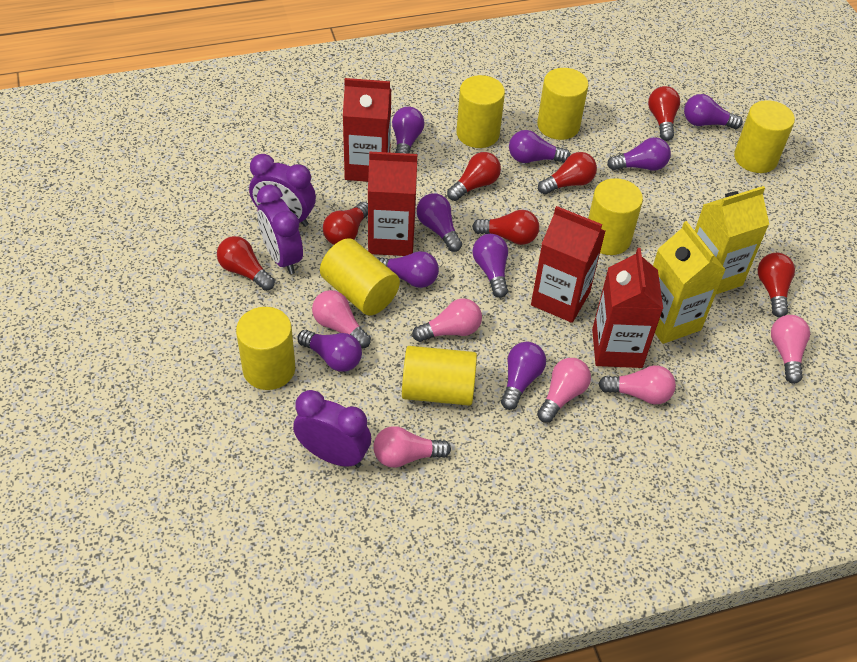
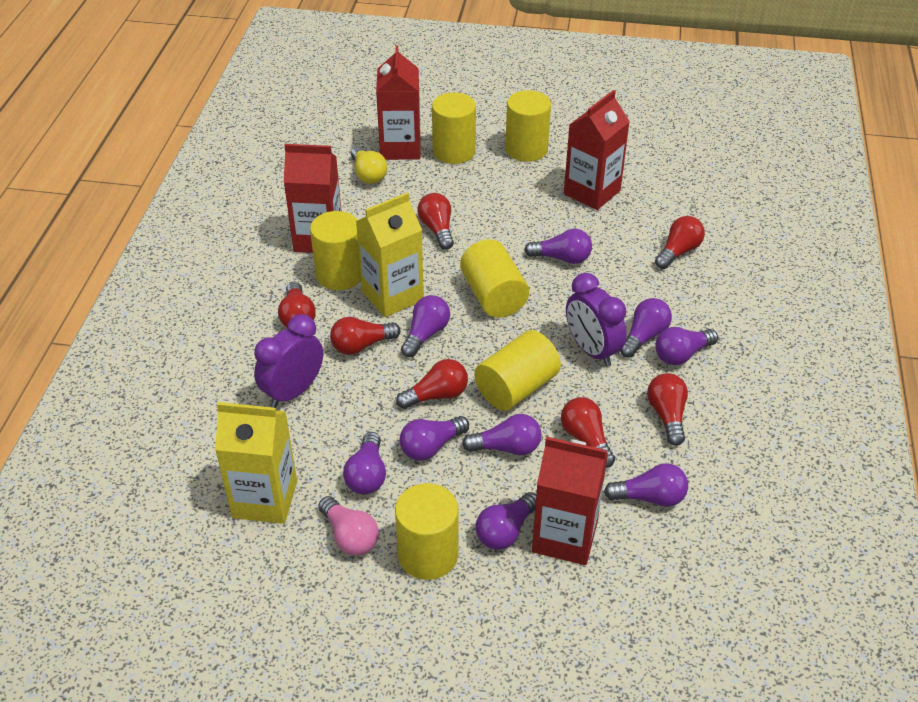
pink light bulb: [312,290,371,349] [373,426,451,468] [412,298,482,342] [537,358,591,423] [599,365,676,404] [771,315,810,384] = 6 -> [318,496,379,556] = 1
purple clock: [249,154,316,227] [257,185,303,274] [293,390,371,468] = 3 -> [254,314,323,408] [566,273,627,367] = 2
yellow cylinder: [236,307,295,390] [320,238,400,316] [402,346,477,406] [457,75,505,148] [537,68,589,140] [588,178,643,255] [734,100,795,173] = 7 -> [310,211,361,290] [395,483,459,580] [432,92,476,164] [460,239,529,318] [475,330,561,411] [505,90,551,162] = 6
yellow light bulb: none = 0 -> [351,146,387,184] = 1

